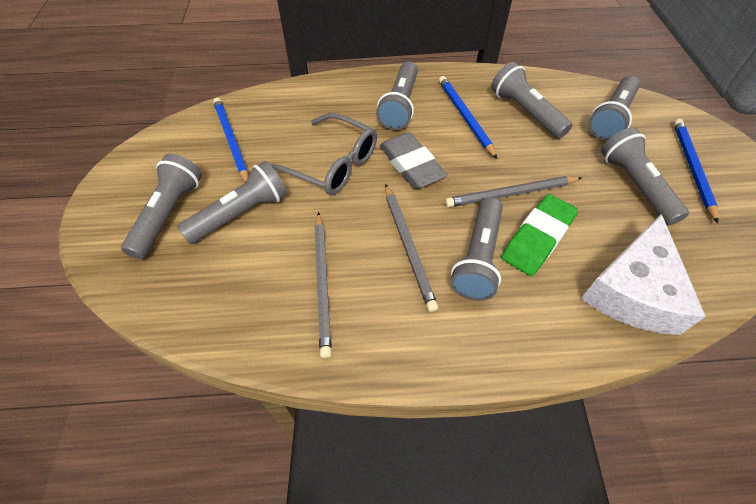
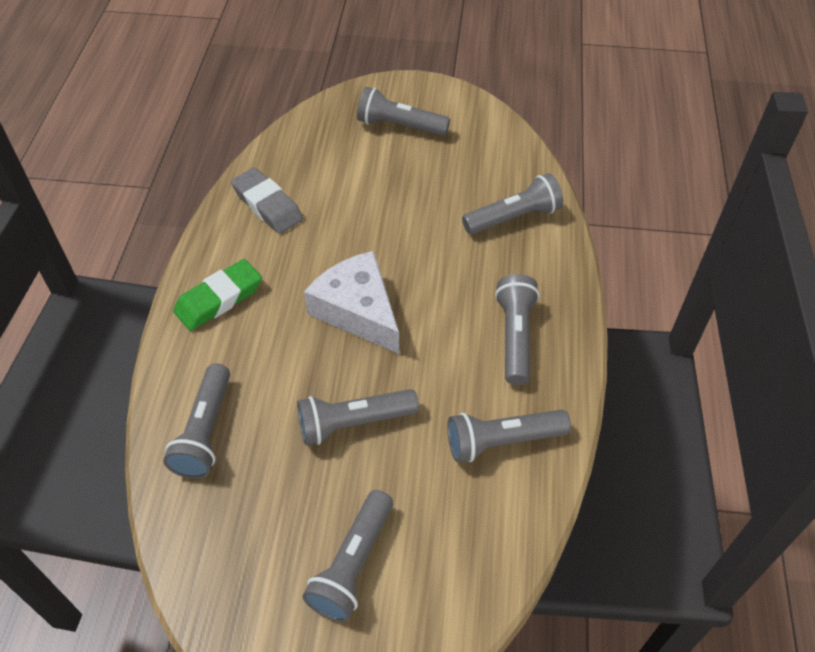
blue pencil: [213,98,249,183] [439,76,498,159] [674,119,719,223] = 3 -> none = 0
grey glasses: [270,113,377,195] = 1 -> none = 0
grey pencil: [314,212,332,358] [385,184,438,312] [445,176,582,207] = 3 -> none = 0

